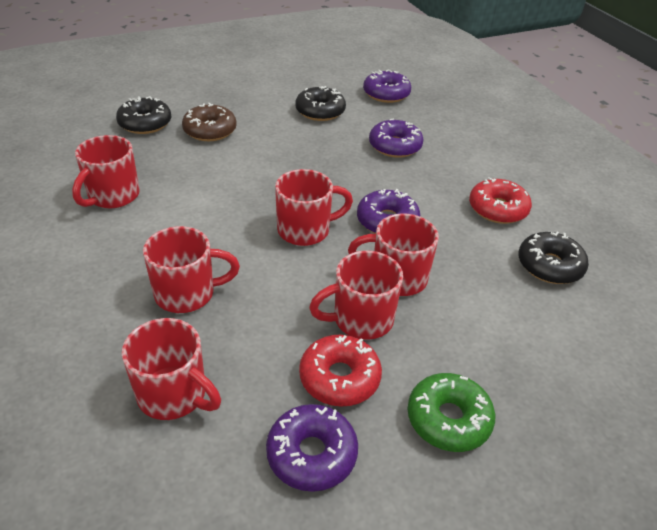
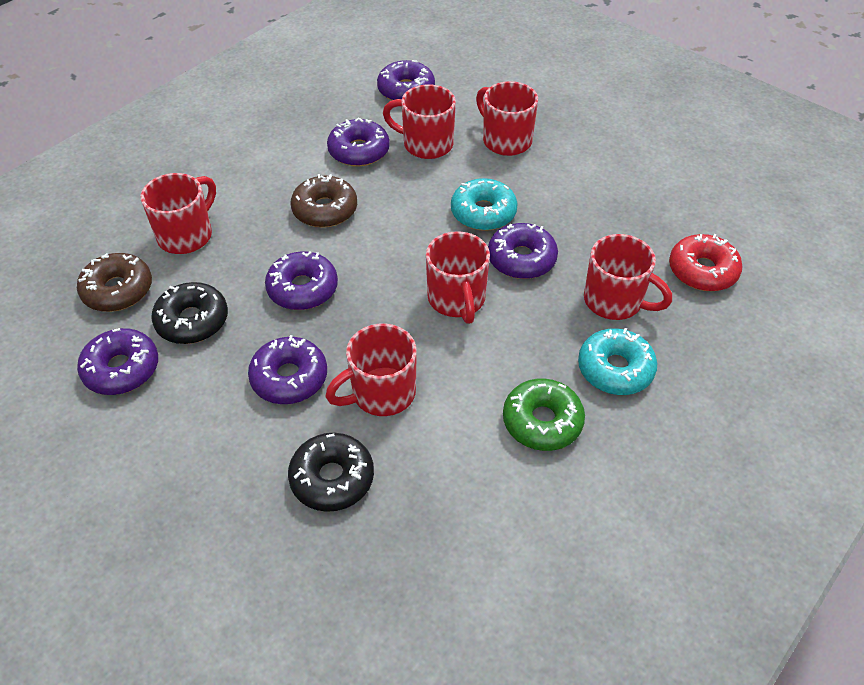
black donut: [116,96,171,134] [295,86,346,121] [518,232,589,284] = 3 -> [151,282,228,344] [288,433,374,512] = 2
brown donut: [182,103,237,141] = 1 -> [77,253,152,312] [291,174,357,228] = 2
purple donut: [266,404,358,492] [357,189,420,234] [363,69,411,103] [369,118,424,158] = 4 -> [77,328,158,395] [248,335,327,404] [265,251,338,310] [327,117,390,167] [377,60,435,100] [488,223,558,279] = 6
red donut: [299,335,382,407] [469,177,532,224] = 2 -> [669,234,743,291] = 1
turquoise donut: none = 0 -> [451,178,518,231] [578,328,657,395] = 2

